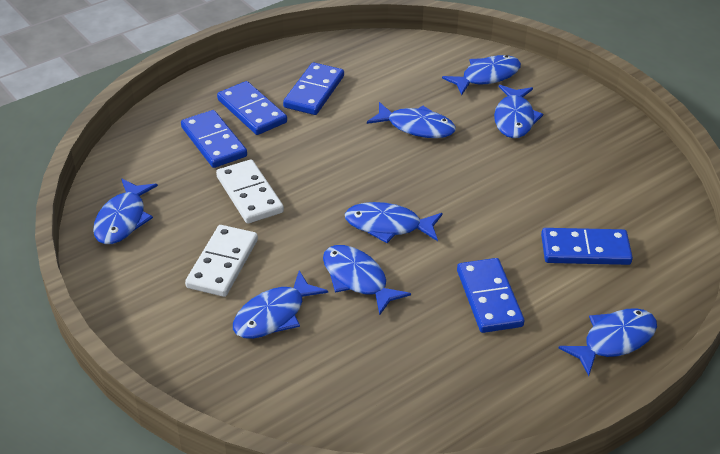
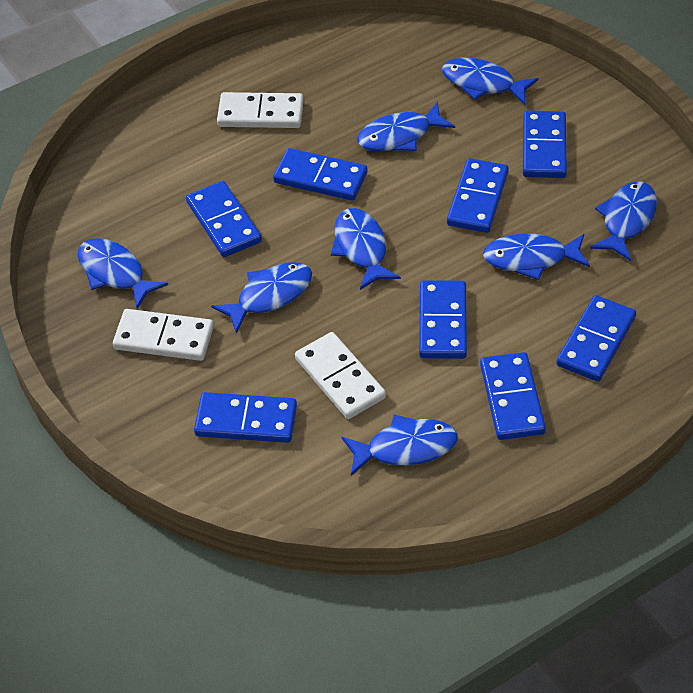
blue domino: [181,110,247,168] [217,81,287,135] [283,62,344,115] [457,258,524,333] [541,228,633,265] = 5 -> [186,181,262,257] [194,392,297,443] [273,148,367,201] [419,280,467,359] [447,158,509,233] [480,352,546,440] [523,111,567,178] [556,295,636,382] = 8
white domino: [185,225,258,297] [216,159,284,224] = 2 -> [113,309,214,361] [217,92,304,128] [295,332,386,419] = 3

